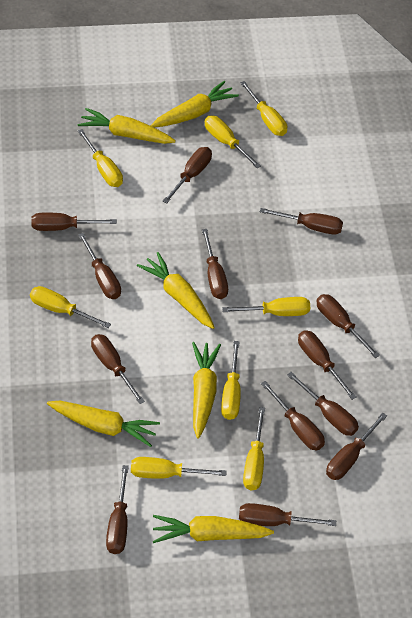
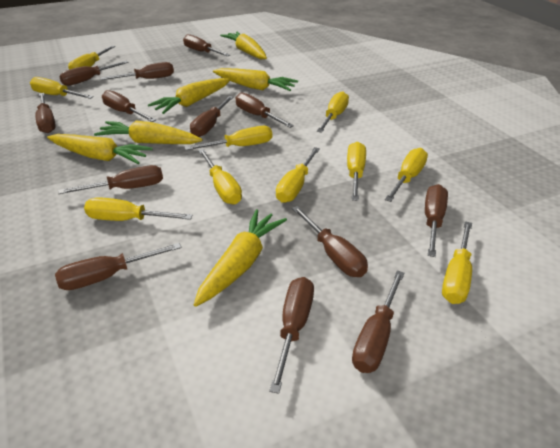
yellow screwdriver: [30,286,111,328] [78,129,123,187] [131,457,227,479] [205,116,261,168] [221,341,241,420] [222,297,310,316] [240,81,287,136] [243,407,265,490] = 8 -> [30,77,94,99] [68,46,115,70] [84,197,193,221] [185,126,272,150] [198,149,242,205] [276,147,320,203] [317,91,349,133] [347,142,366,201] [385,148,428,202] [442,221,472,304] = 10

